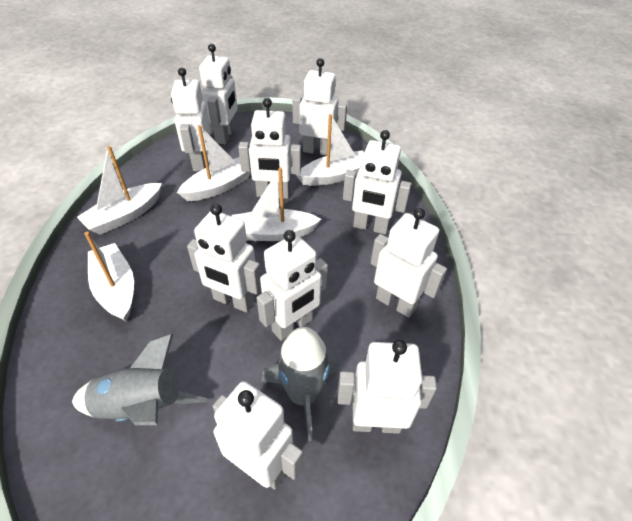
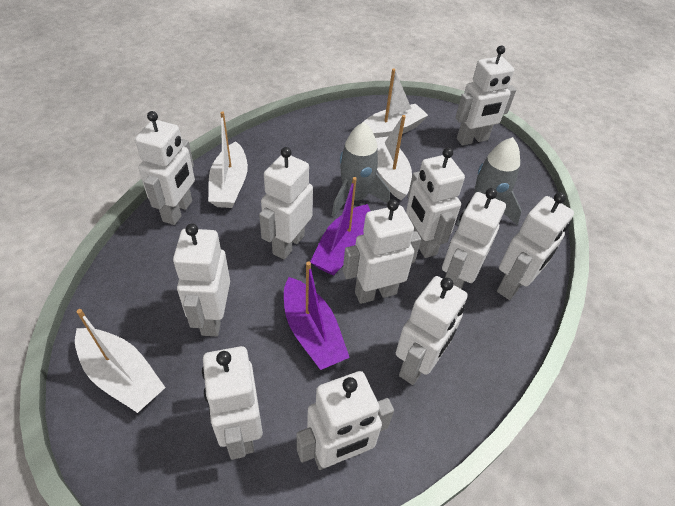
purple boat: none = 0 -> [284,262,350,370] [310,177,370,276] = 2
white boat: [77,146,162,235] [84,232,134,322] [177,125,251,201] [232,167,321,241] [296,114,364,186] = 5 -> [75,309,166,413] [208,111,248,208] [362,69,428,138] [375,115,412,200] = 4
white robot: [171,67,211,171] [187,204,261,312] [199,44,238,144] [213,381,303,490] [238,98,301,199] [257,230,328,341] [292,58,347,156] [337,340,437,434] [343,130,411,234] [371,208,447,318] = 10 -> [135,111,195,225] [173,224,230,337] [202,346,263,460] [259,147,313,259] [297,371,394,470] [343,199,421,304] [396,276,468,385] [406,148,465,258] [442,188,506,289] [455,46,516,146] [497,192,574,300] = 11

